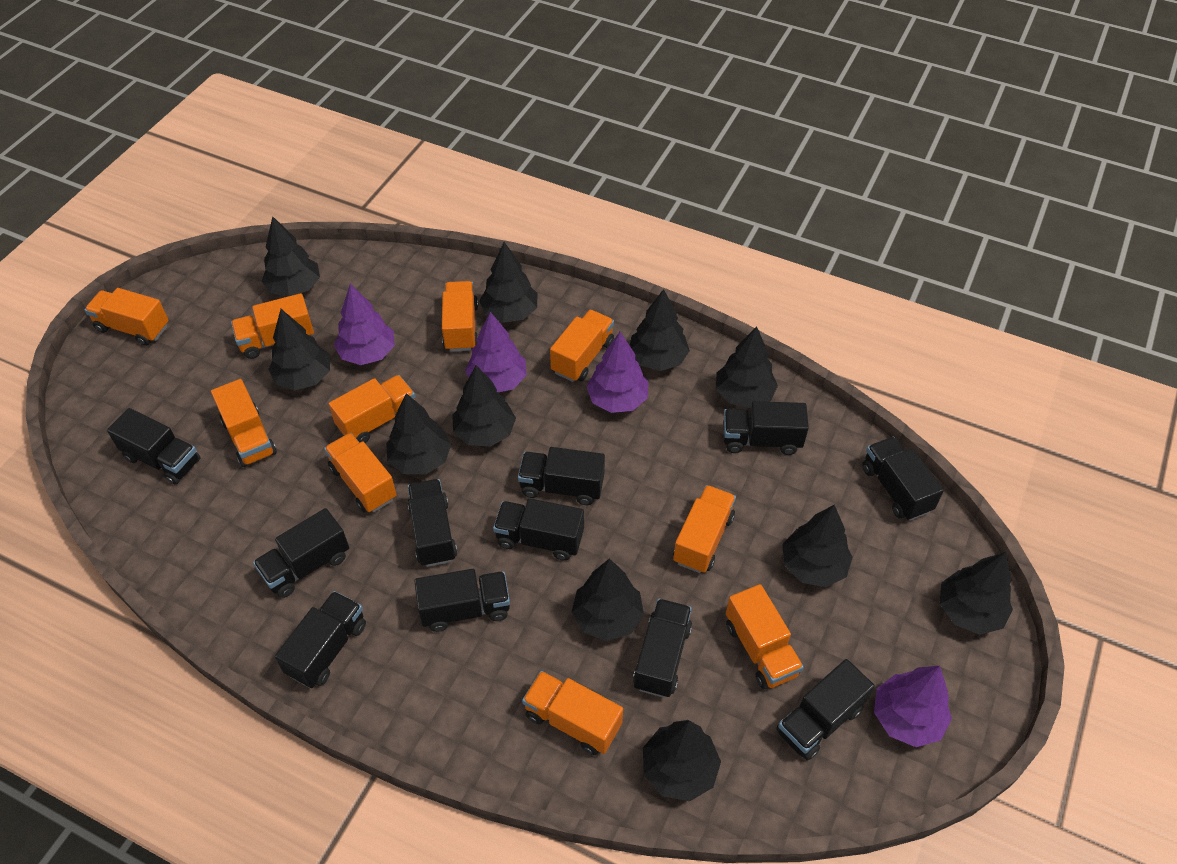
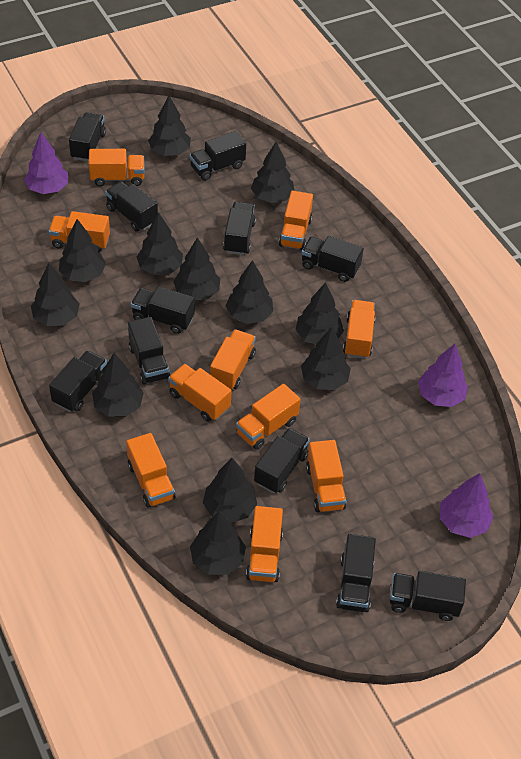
black tree: [262,216,320,297] [268,309,330,390] [386,393,451,474] [452,365,516,447] [479,242,537,323] [572,558,644,641] [630,289,690,371] [643,720,721,801] [716,326,778,408] [782,505,853,587] [940,552,1013,635] = 11 -> [31,263,80,326] [59,219,106,282] [92,353,144,416] [137,212,183,275] [148,95,191,156] [173,237,220,300] [190,511,246,575] [203,458,257,523] [226,260,273,324] [251,142,294,203] [296,282,344,345] [301,327,351,390] = 12
purple tree: [334,284,395,365] [465,312,527,392] [586,332,648,413] [874,666,952,747] = 4 -> [24,132,68,194] [418,344,468,407] [440,473,493,538] = 3

